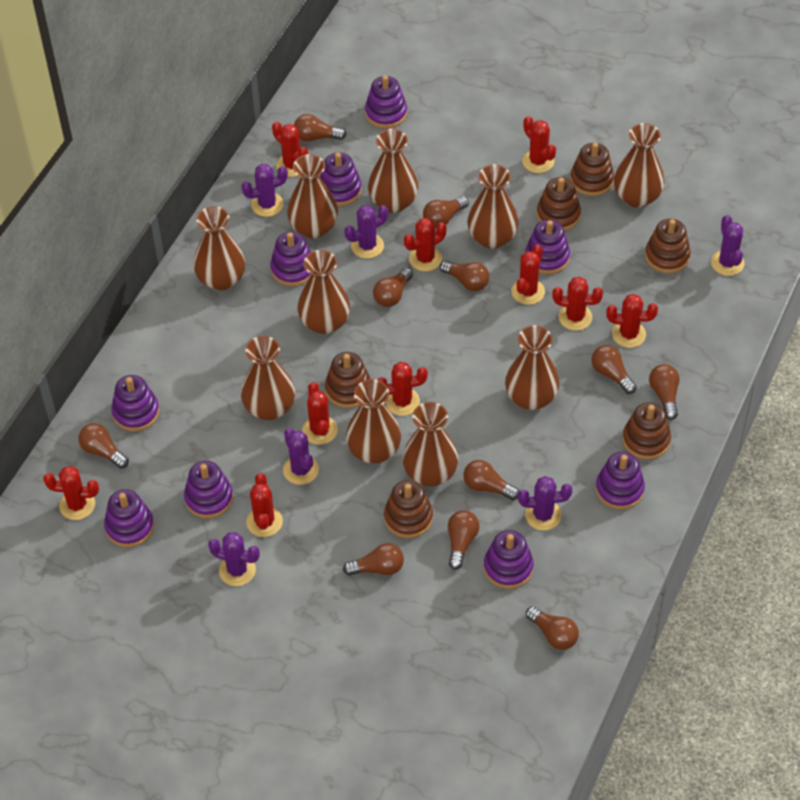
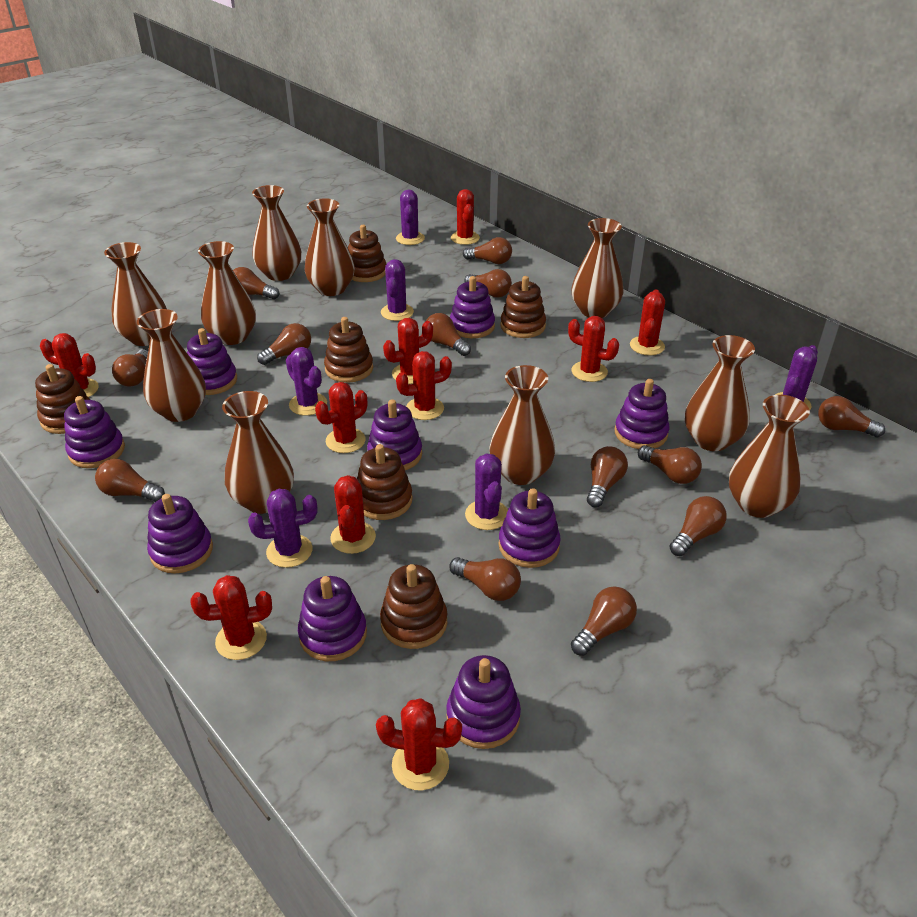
brown light bulb: [78,423,129,469] [294,114,346,142] [343,543,404,576] [373,268,413,307] [423,196,469,228] [440,260,489,291] [448,510,480,570] [463,460,519,500] [526,606,579,650] [591,345,637,394] [649,364,680,420] = 11 -> [95,459,165,502] [112,349,148,387] [233,267,279,299] [257,323,311,365] [426,313,471,356] [449,557,521,601] [463,237,512,264] [464,269,512,298] [571,587,637,656] [587,446,628,507] [638,445,702,484] [669,496,727,556] [818,396,885,437] = 13

